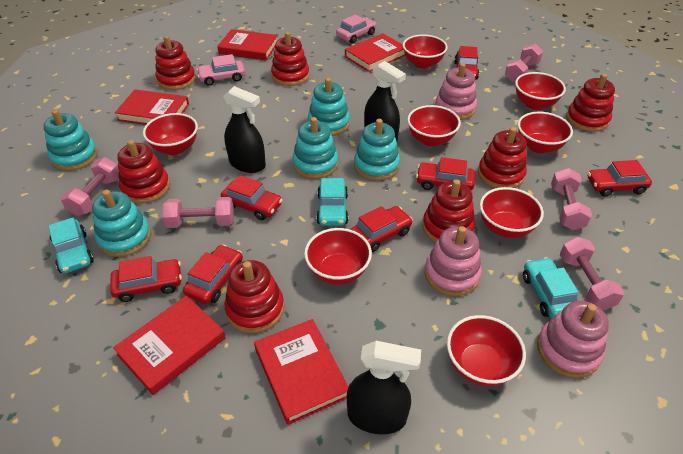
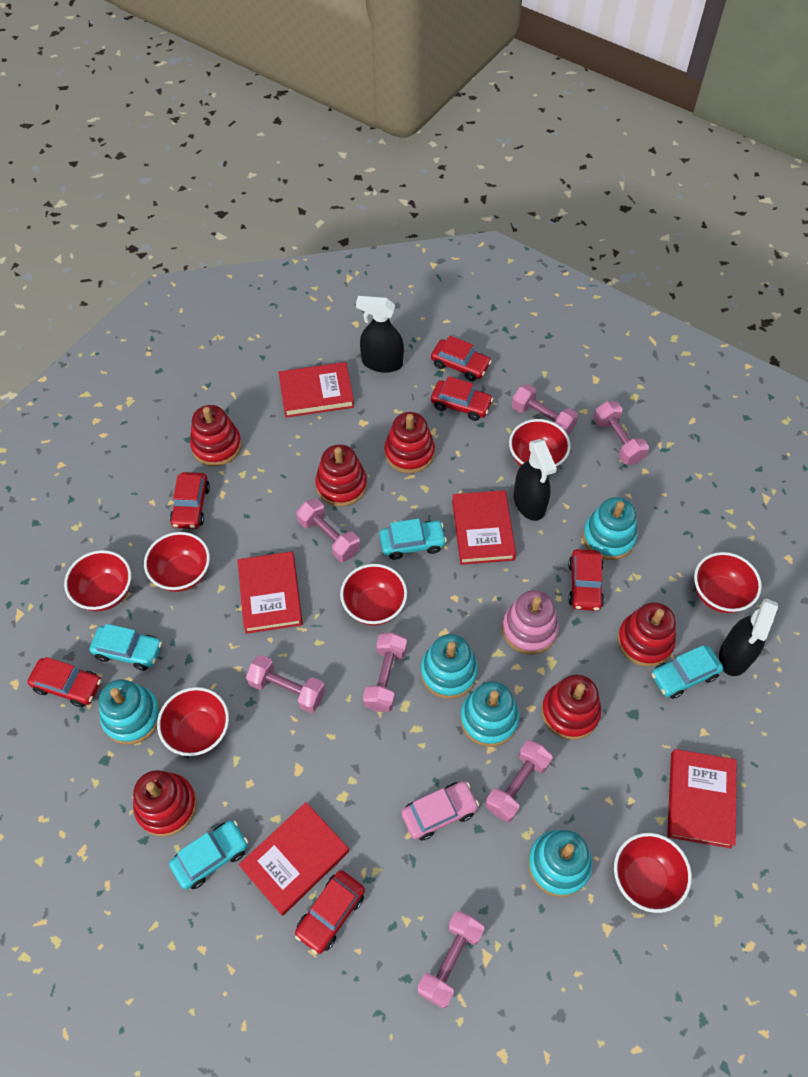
pink car: [197,54,245,86] [336,15,376,43] = 2 -> [401,781,479,841] = 1
pink dumbbell: [61,157,119,216] [162,197,234,228] [505,44,543,83] [551,168,592,230] [560,237,624,310] = 5 -> [246,655,325,713] [297,498,360,562] [363,633,407,712] [417,911,484,1009] [485,740,552,822] [512,384,578,435] [593,401,649,465] = 7
pink stacking toy: [425,226,482,296] [435,63,477,120] [537,301,609,378] = 3 -> [502,590,559,654] = 1
red bowl: [143,113,198,155] [304,228,372,285] [403,34,448,69] [407,105,461,146] [447,315,526,386] [480,187,544,238] [515,72,566,110] [518,112,573,153] = 8 -> [64,550,131,611] [144,532,210,592] [157,687,229,756] [340,564,407,626] [509,419,571,468] [614,833,692,913] [694,552,762,613] = 7
red car: [110,256,182,302] [183,245,243,304] [221,175,282,220] [350,206,413,252] [416,157,475,190] [454,46,479,80] [588,160,652,197] = 7 -> [27,657,101,707] [170,472,210,529] [295,870,365,954] [431,336,492,381] [431,376,493,421] [568,549,604,611] = 6
red stacking toy: [118,140,170,204] [155,36,196,90] [224,260,284,333] [271,32,309,86] [422,179,475,243] [478,127,527,188] [566,74,615,132] = 7 -> [133,770,197,837] [190,405,242,466] [315,444,367,507] [384,412,435,473] [542,675,601,740] [617,602,676,667] = 6
turquoise car: [48,218,94,274] [316,178,349,226] [523,257,578,319] = 3 -> [89,624,162,670] [169,821,248,890] [379,519,447,560] [651,645,723,699] = 4

